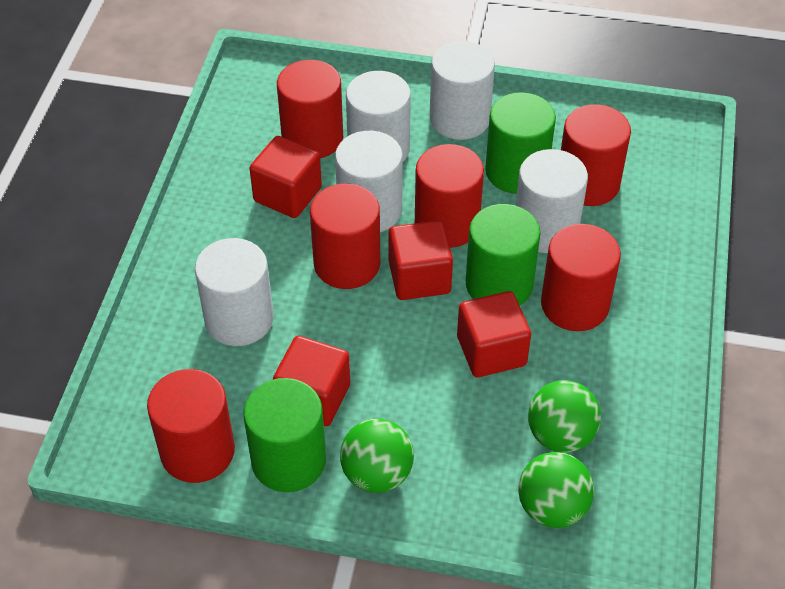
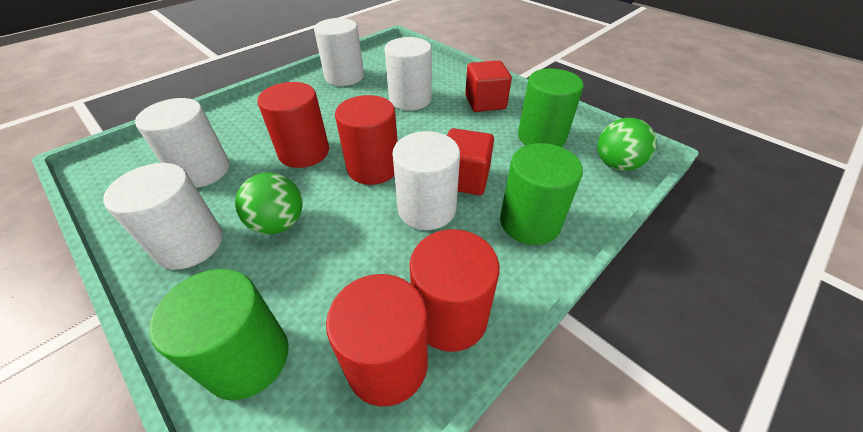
green ball: [340,418,414,493] [518,452,594,528] [528,380,601,453] = 3 -> [235,173,303,234] [597,118,656,171] = 2
red cube: [249,136,322,218] [273,336,350,426] [389,220,453,300] [457,291,531,377] = 4 -> [447,128,494,195] [465,60,512,112] = 2
red cylinder: [147,369,235,483] [277,60,343,158] [310,183,380,289] [415,144,484,248] [541,224,621,331] [561,104,631,206] = 6 -> [257,82,329,168] [326,274,428,406] [335,95,398,185] [409,229,499,352] = 4

